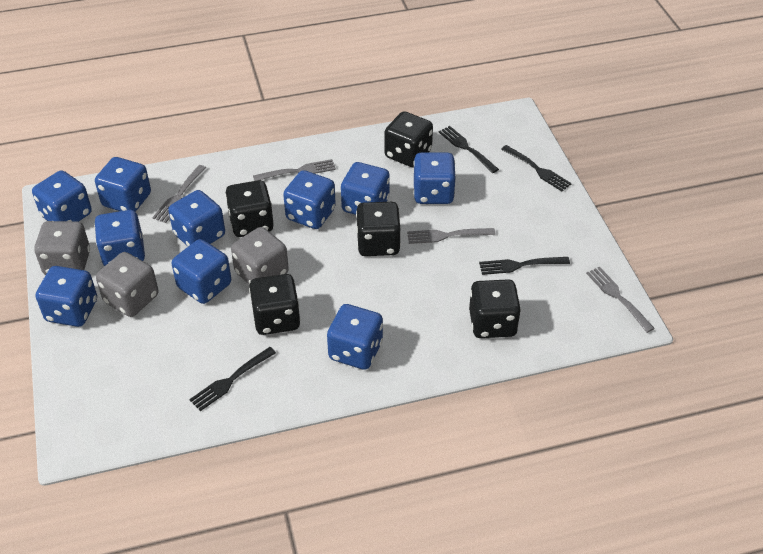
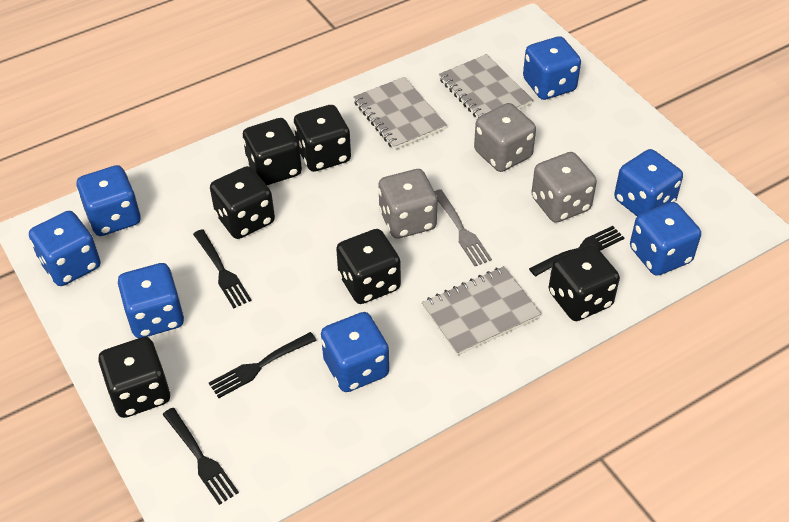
black dice: [225,180,274,237] [249,274,301,335] [356,202,401,256] [384,111,433,167] [469,279,521,338] = 5 -> [98,337,170,418] [210,166,275,239] [243,118,302,185] [294,105,351,172] [336,229,401,304] [548,245,620,321] = 6
blue dice: [32,170,92,222] [36,266,97,327] [94,210,145,266] [95,157,151,212] [168,190,225,246] [172,239,231,304] [283,170,336,229] [327,304,383,370] [341,162,390,215] [413,153,456,204] = 10 -> [29,211,101,286] [77,165,140,236] [118,263,184,338] [321,312,389,392] [523,36,581,100] [614,149,683,216] [630,202,701,276] = 7
grey fork: [152,165,206,223] [253,159,336,181] [407,228,495,244] [586,267,655,333] = 4 -> [434,189,492,266] = 1
grey notebook: none = 0 -> [353,77,447,150] [422,266,541,356] [439,54,533,118] = 3

